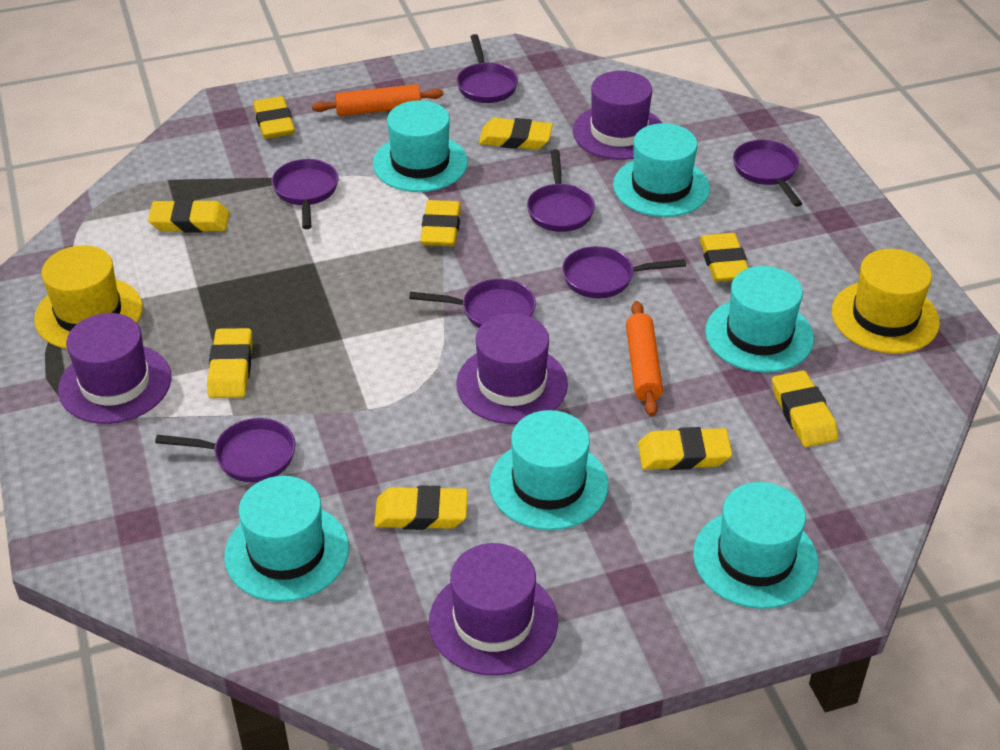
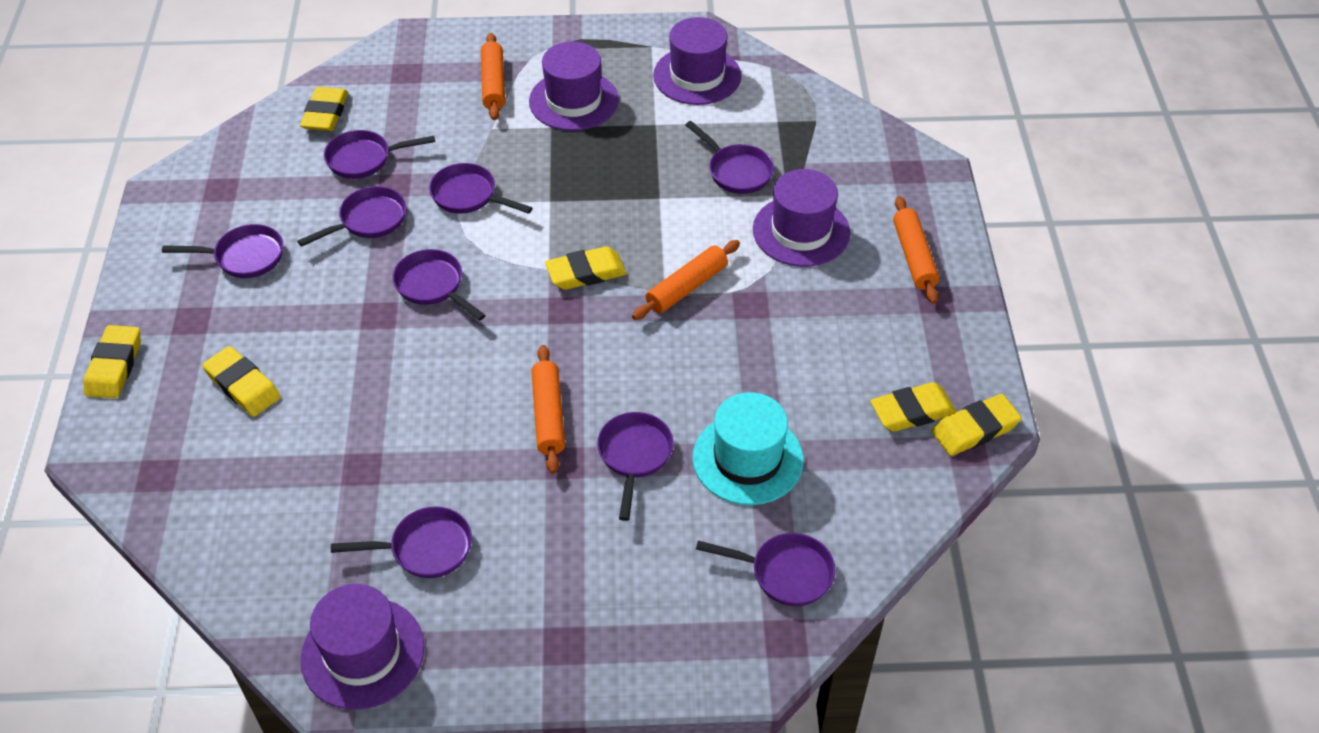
orange rolling pin: [312,84,444,116] [626,301,663,416] = 2 -> [481,33,505,120] [531,345,565,474] [632,240,740,320] [893,196,940,304] = 4
purple pan: [155,418,296,482] [271,159,339,229] [409,279,536,328] [457,34,518,103] [527,150,595,232] [562,246,686,298] [733,140,803,207] = 7 -> [162,224,283,278] [297,186,406,247] [324,130,435,179] [331,506,472,578] [392,249,486,321] [429,163,533,214] [597,412,673,521] [685,121,774,194] [696,533,836,606] = 9
turquoise hat: [224,476,349,602] [373,100,468,192] [489,410,608,530] [613,123,710,217] [693,482,819,609] [705,266,814,373] = 6 -> [693,392,804,505] = 1
yellow eraser: [148,199,229,232] [207,328,252,398] [253,96,295,139] [374,486,468,530] [420,200,461,246] [479,118,553,150] [638,427,732,470] [700,233,748,282] [772,370,838,447] = 9 -> [84,325,140,399] [202,346,281,417] [300,87,348,131] [545,246,626,290] [870,382,957,432] [932,394,1022,456] = 6
yellow hat: [34,245,143,349] [832,249,940,354] = 2 -> none = 0

